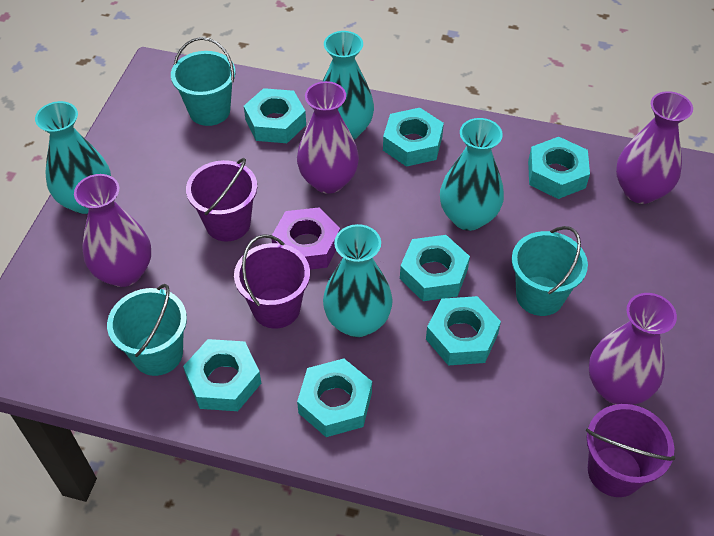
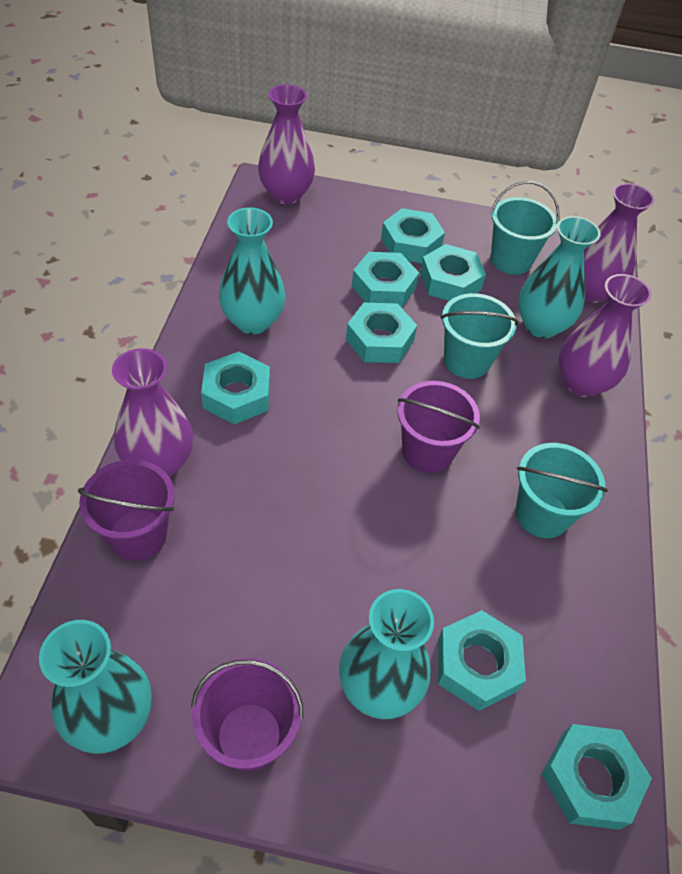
purple nut: [272,207,340,270] = 1 -> none = 0

